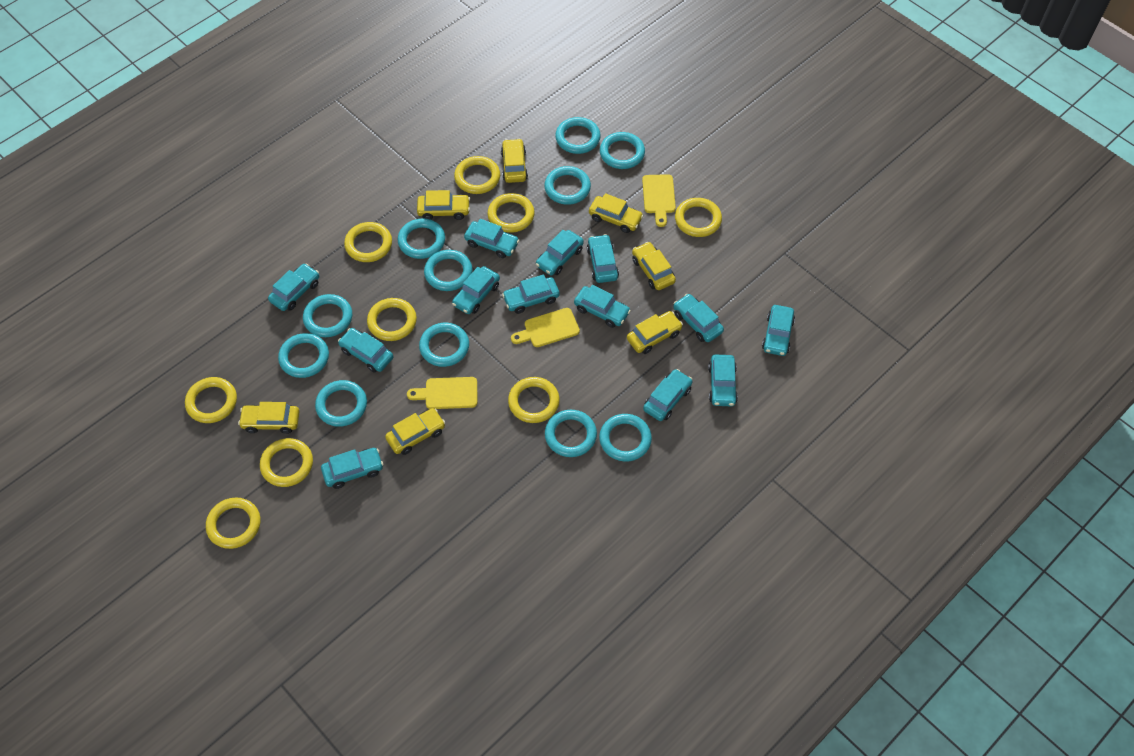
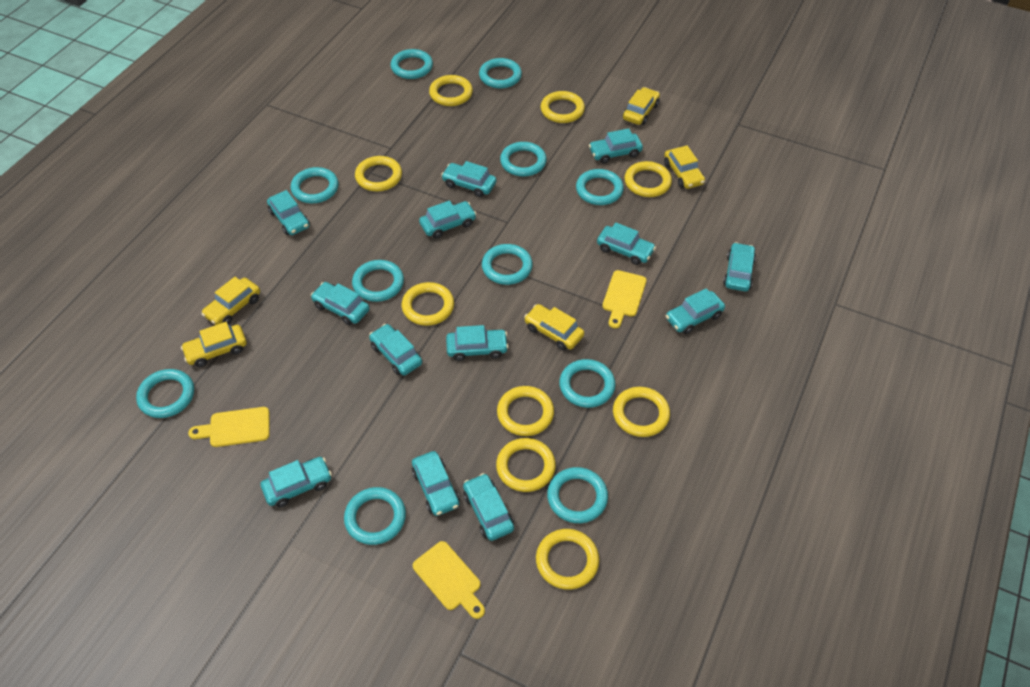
yellow car: [238,402,300,434] [385,408,445,455] [417,190,470,220] [501,139,528,183] [589,193,644,233] [627,311,683,354] [632,242,676,290] = 7 -> [181,322,247,367] [201,277,260,325] [524,304,584,351] [623,87,660,125] [664,145,705,189] = 5

